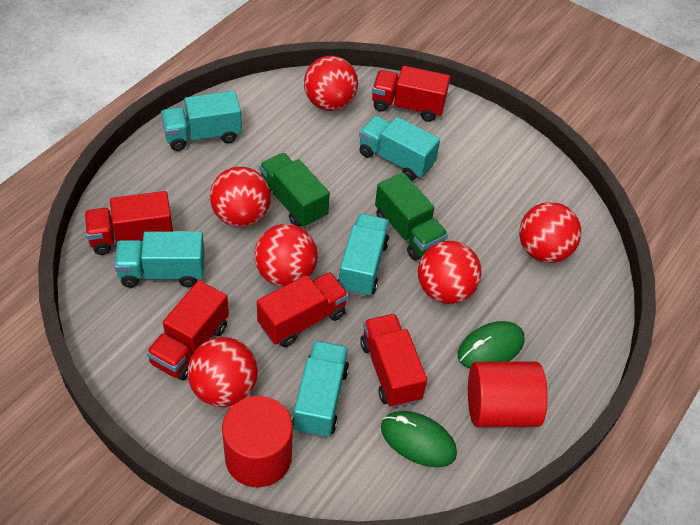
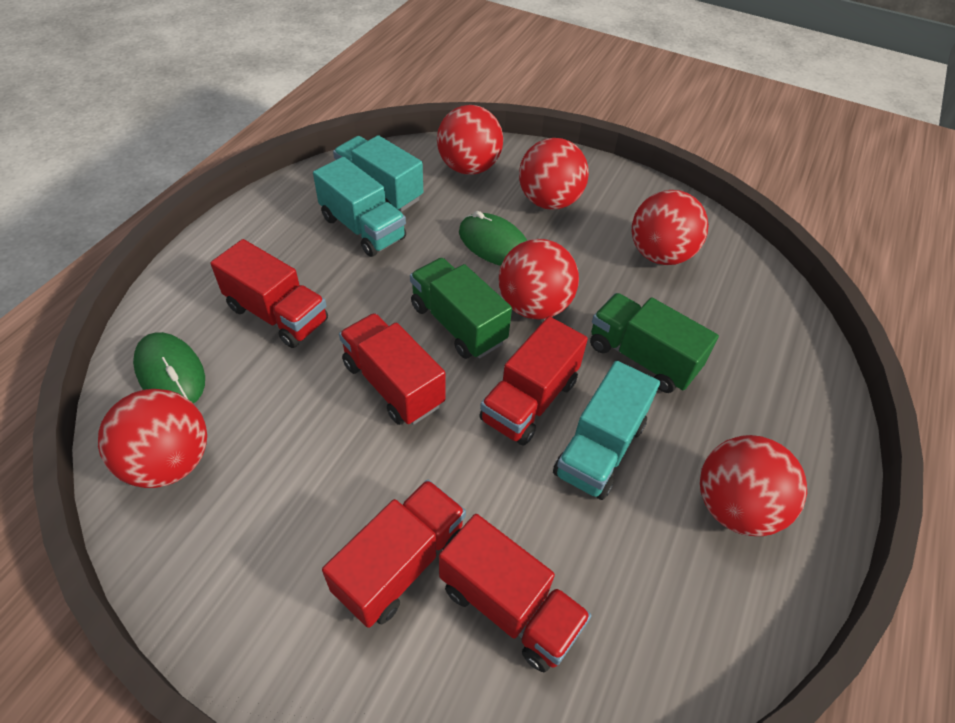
red cylinder: [222,396,293,488] [468,361,548,427] = 2 -> none = 0
turquoise truck: [114,231,205,288] [161,91,242,151] [292,341,349,438] [338,214,389,297] [359,116,440,181] = 5 -> [313,157,406,257] [333,135,423,212] [553,361,660,500] = 3

